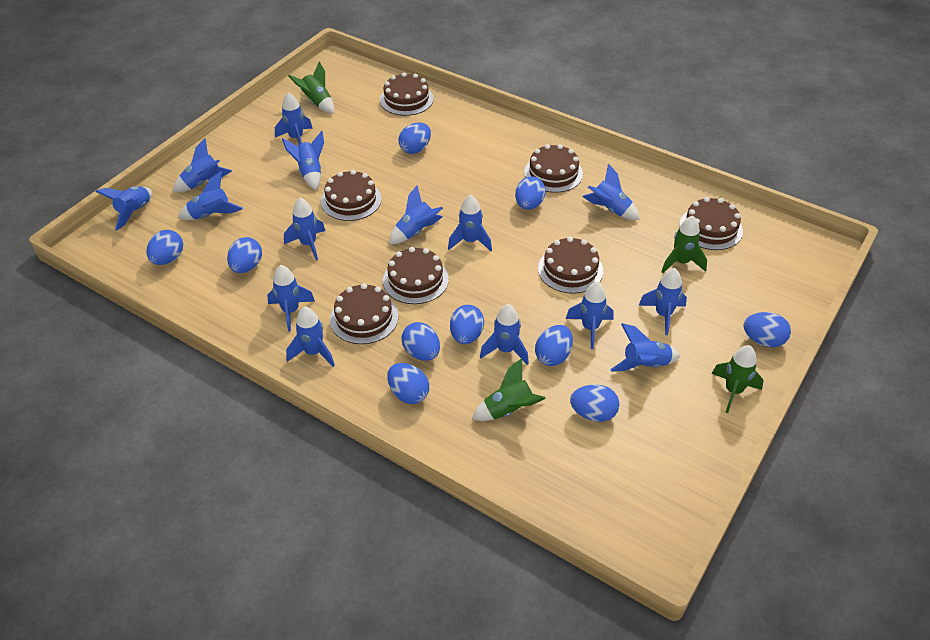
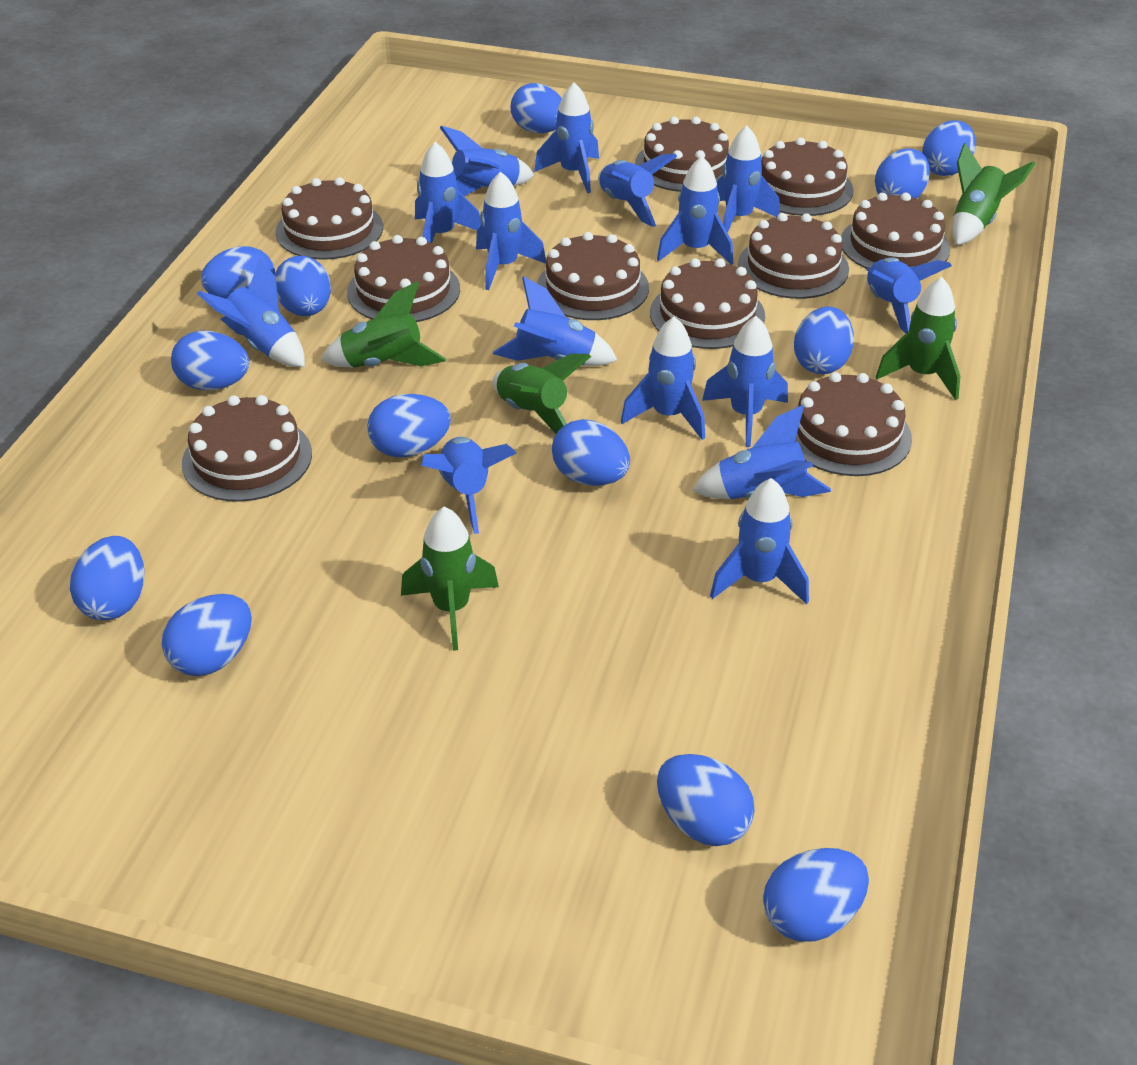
blue egg: [146,230,183,265] [227,237,262,273] [387,363,429,404] [399,123,431,154] [401,322,440,361] [450,305,484,344] [515,177,546,210] [535,325,573,366] [570,385,620,422] [743,312,791,347] = 10 -> [70,536,145,620] [162,594,252,676] [171,331,249,391] [201,246,275,299] [275,256,331,316] [367,394,451,457] [510,83,562,133] [552,419,630,486] [657,754,755,846] [763,848,869,941] [794,306,854,374] [875,148,930,199] [922,120,976,176] = 13
brown cake: [321,170,382,221] [330,283,398,344] [380,73,433,116] [383,247,449,304] [524,144,583,193] [538,237,603,294] [679,197,743,250] = 7 -> [182,395,312,502] [275,177,383,260] [347,235,460,322] [537,232,649,320] [635,117,729,192] [650,258,765,349] [738,213,849,299] [761,137,853,216] [795,372,912,476] [841,193,950,269] = 10
green rocket: [289,62,334,114] [472,358,546,421] [661,216,707,273] [712,345,764,413] = 4 -> [321,281,446,368] [401,507,499,651] [493,354,591,434] [876,277,960,400] [952,143,1035,245] = 5

